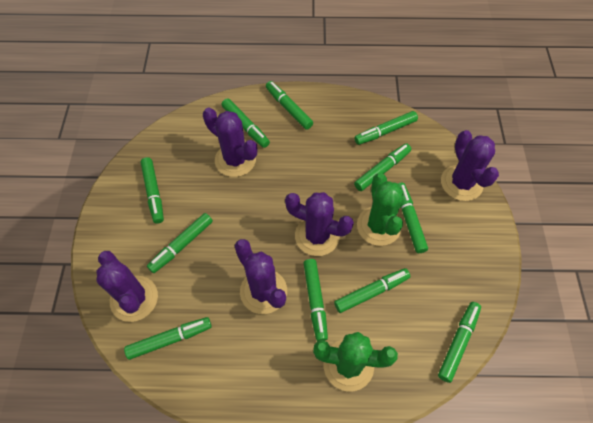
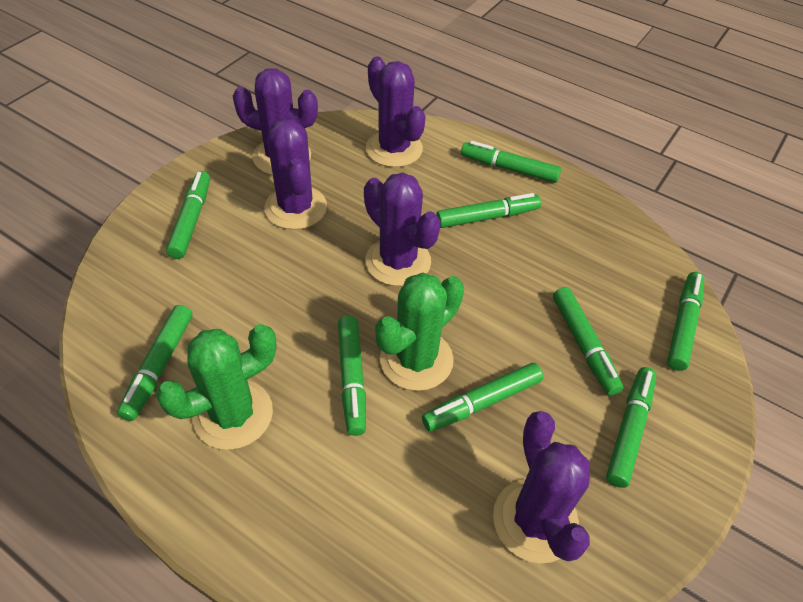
green marker: [124,317,212,360] [140,157,164,224] [147,213,213,273] [221,98,270,148] [266,81,313,130] [303,259,328,341] [334,268,410,313] [354,111,418,145] [354,143,411,191] [398,183,428,253] [438,302,481,383] = 11 -> [117,305,193,421] [166,171,210,259] [338,316,366,436] [422,363,543,431] [436,193,541,228] [461,141,561,183] [553,287,623,396] [606,367,657,488] [667,272,704,371] = 9

